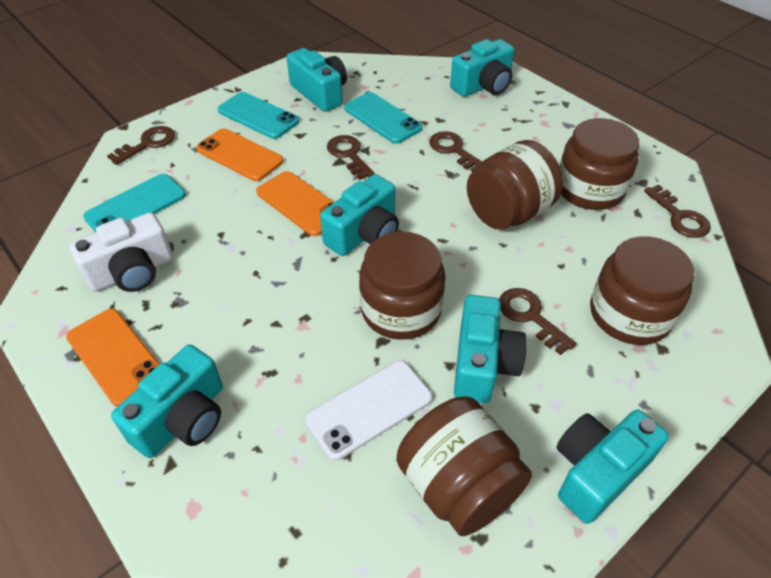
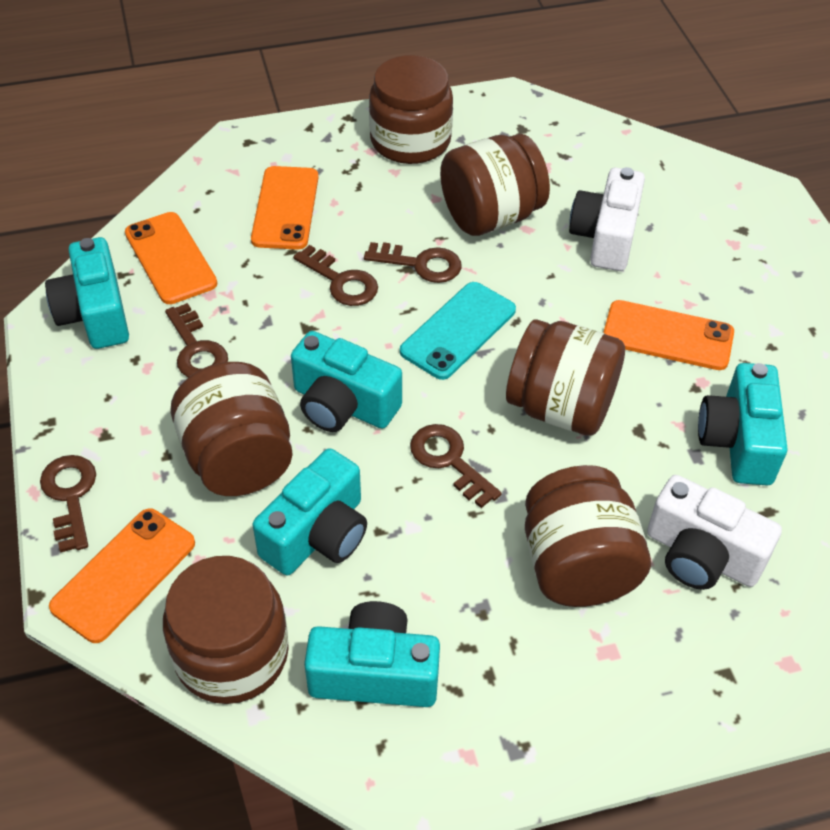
brown jar: [359,232,445,340] [397,396,532,536] [467,140,563,230] [560,118,639,210] [590,236,694,345] = 5 -> [163,556,289,704] [171,362,293,496] [369,55,453,164] [440,134,550,236] [506,319,625,436] [525,465,651,607] = 6
orange phone: [66,309,159,407] [196,128,283,181] [256,171,334,236] = 3 -> [49,508,195,643] [125,212,217,304] [251,166,319,250] [603,300,734,370] = 4
turquoise camera: [111,345,223,458] [287,48,347,112] [320,174,399,256] [450,39,514,97] [454,295,527,403] [556,410,669,524] = 6 -> [45,237,129,349] [253,448,367,575] [291,331,402,432] [304,601,440,707] [698,363,788,485] = 5
turquoise phone: [83,174,186,233] [217,92,299,139] [344,92,423,144] = 3 -> [400,282,516,380] = 1
white camera: [69,213,173,292] = 1 -> [569,167,645,271] [647,475,782,590] = 2
white phone: [305,361,432,461] = 1 -> none = 0

